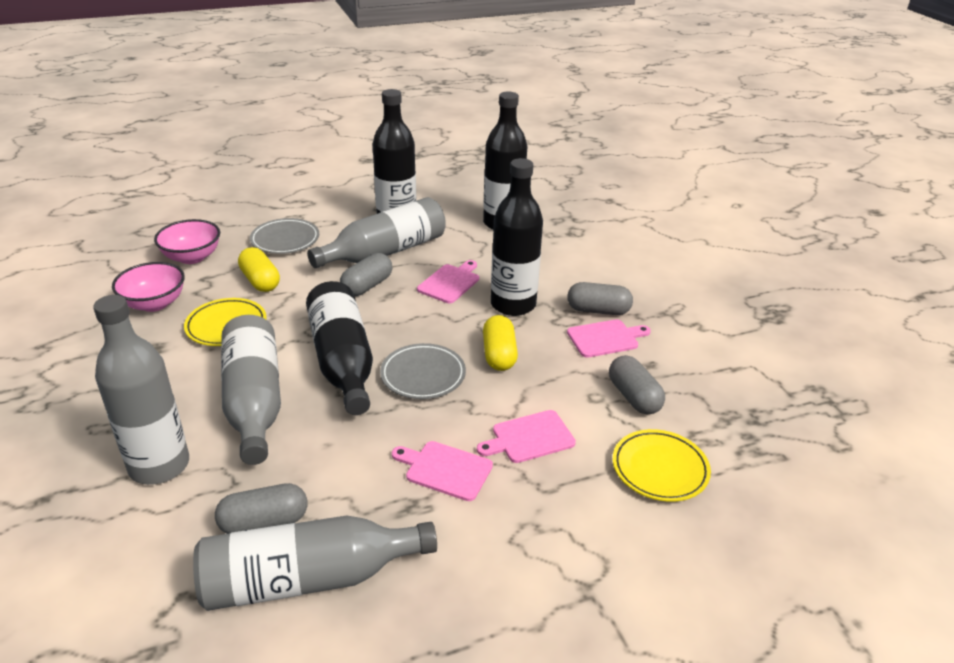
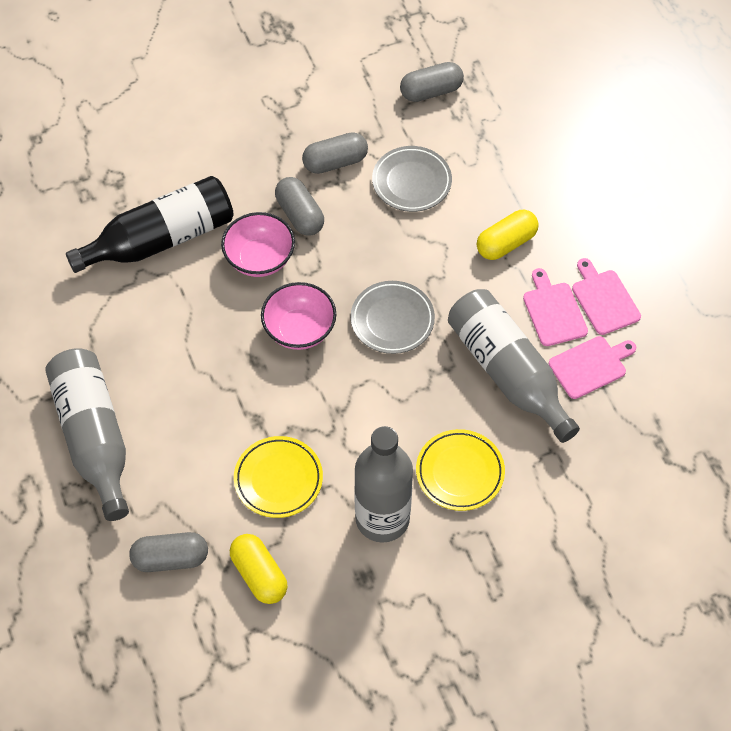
black bottle: [306,281,373,415] [373,89,416,214] [483,92,527,230] [491,158,543,316] = 4 -> [66,176,234,273] = 1
grey bottle: [93,295,189,485] [193,515,437,611] [221,315,281,465] [307,197,446,268] = 4 -> [45,348,129,521] [354,426,413,543] [448,289,580,443] = 3
pink cutting board: [392,441,493,501] [417,260,479,303] [477,410,576,463] [567,319,651,358] = 4 -> [523,268,588,346] [549,336,636,399] [572,258,641,335] = 3

